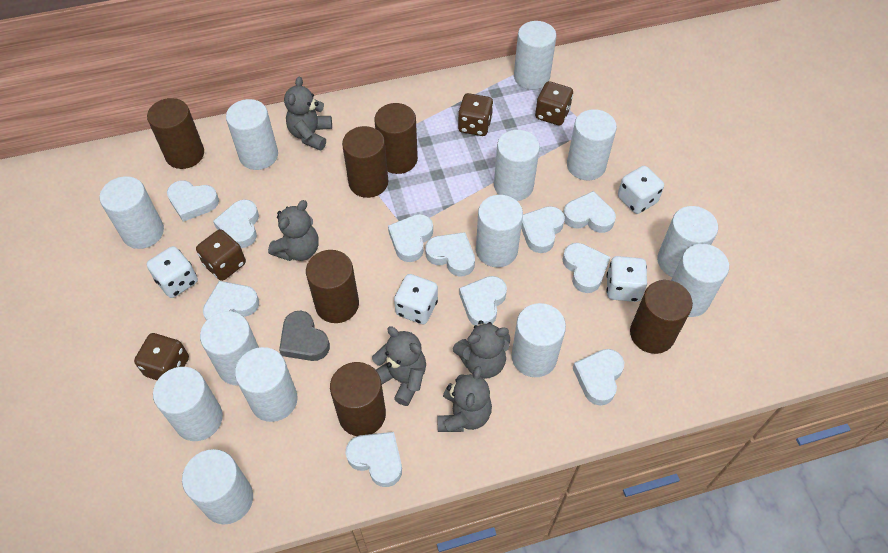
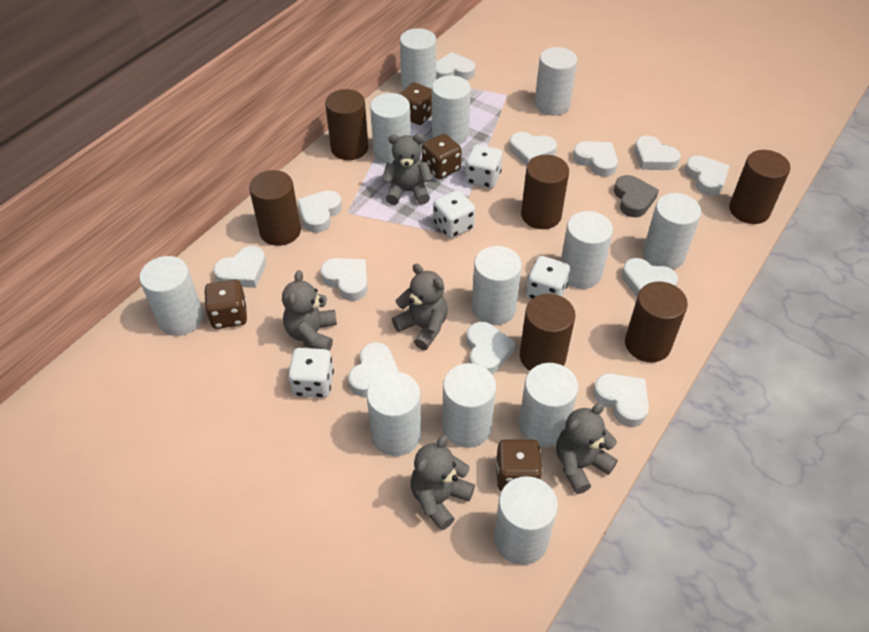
white cylinder: [100,176,164,249] [153,367,223,441] [182,449,253,524] [200,311,259,385] [226,99,278,170] [235,347,298,422] [476,195,523,267] [494,130,540,201] [511,303,566,377] [514,21,556,90] [567,109,617,180] [657,206,718,277] [671,244,729,317] = 13 -> [139,256,203,336] [367,371,421,456] [370,93,411,164] [400,28,436,90] [432,76,471,145] [442,363,496,448] [472,246,522,325] [494,476,558,565] [519,363,578,447] [534,47,577,116] [561,211,613,289] [643,193,701,269] = 12
white heart: [167,180,219,222] [203,281,259,321] [213,199,259,248] [346,432,402,487] [388,214,433,262] [425,232,475,277] [459,276,507,325] [521,206,565,253] [562,243,610,293] [563,191,616,233] [573,349,624,406] = 11 -> [213,246,266,288] [297,190,342,233] [320,258,368,301] [348,342,399,397] [436,52,475,80] [466,322,516,375] [509,132,557,166] [573,141,618,177] [593,374,649,427] [622,258,678,297] [634,135,680,170] [685,155,729,196] = 12

